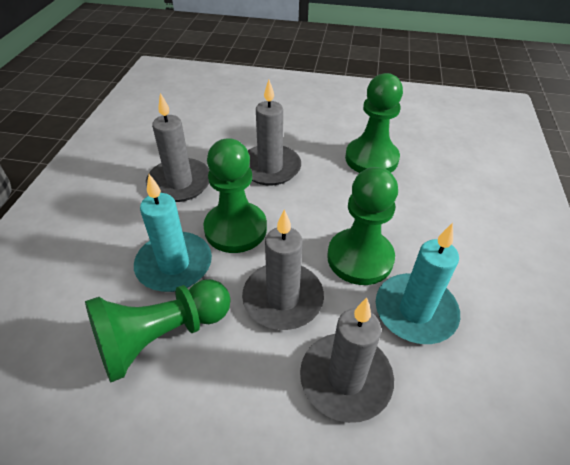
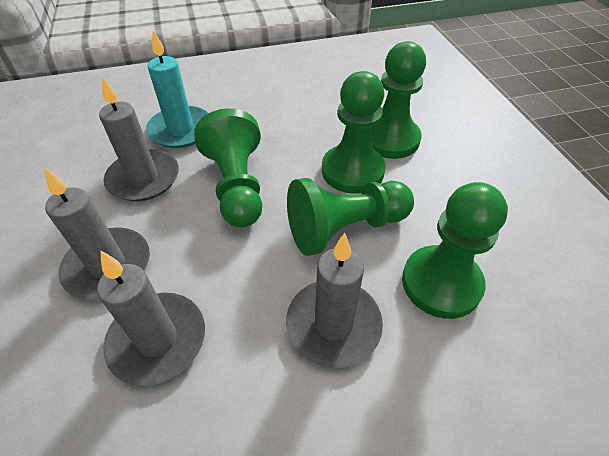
green pawn: [85,279,230,382] [203,138,267,253] [327,167,398,285] [345,73,403,173] = 4 -> [194,108,262,227] [287,178,414,256] [322,71,386,194] [371,41,426,159] [402,182,508,319] = 5
turquoise candle: [134,174,212,292] [376,223,460,344] = 2 -> [146,31,209,148] = 1

